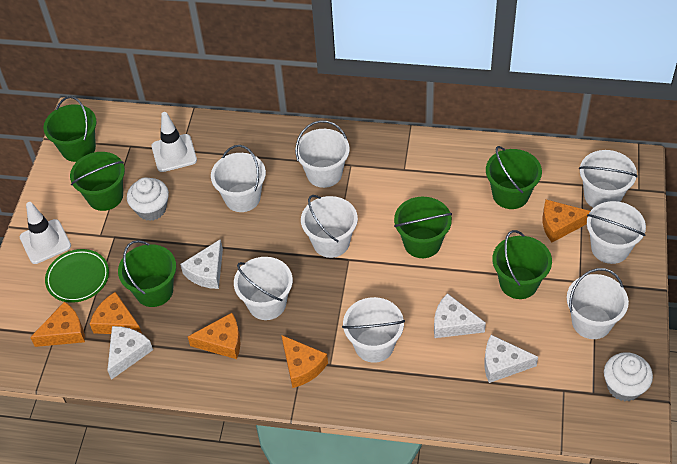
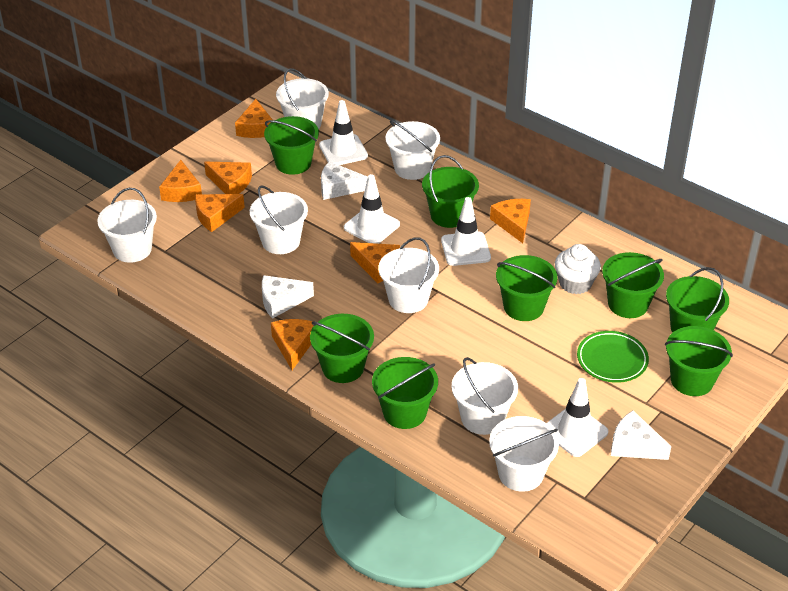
green bucket: [43,96,97,162] [70,152,125,211] [118,240,176,307] [394,197,452,258] [486,146,542,209] [492,230,552,299] = 6 -> [264,116,319,175] [310,314,374,383] [372,357,438,429] [422,155,479,228] [496,255,557,321] [602,252,664,318] [665,326,733,396] [666,267,729,333] = 8
orange cheese: [30,301,85,347] [90,292,142,334] [188,313,240,359] [281,335,328,388] [543,200,590,242] = 5 -> [159,160,202,202] [195,194,245,232] [204,162,252,194] [235,99,272,138] [271,319,314,370] [350,242,400,283] [490,199,531,243] = 7
white bucket: [211,145,266,212] [234,257,293,320] [295,120,350,188] [301,195,358,258] [342,297,405,363] [567,268,629,339] [579,150,638,208] [587,201,646,264] = 8 -> [97,188,157,263] [250,185,308,254] [276,68,329,129] [378,237,439,313] [386,120,440,180] [452,357,518,435] [489,416,559,492] = 7
white cheese: [107,326,153,380] [180,239,223,289] [434,293,486,338] [484,335,538,383] = 4 -> [262,275,314,319] [321,161,368,200] [611,411,671,460] = 3
white cupcake: [127,177,169,221] [604,352,653,401] = 2 -> [555,244,601,294] = 1
white traffic cone: [20,202,71,264] [151,112,197,172] = 2 -> [319,100,368,165] [344,174,400,244] [441,197,491,266] [546,378,608,457] = 4

